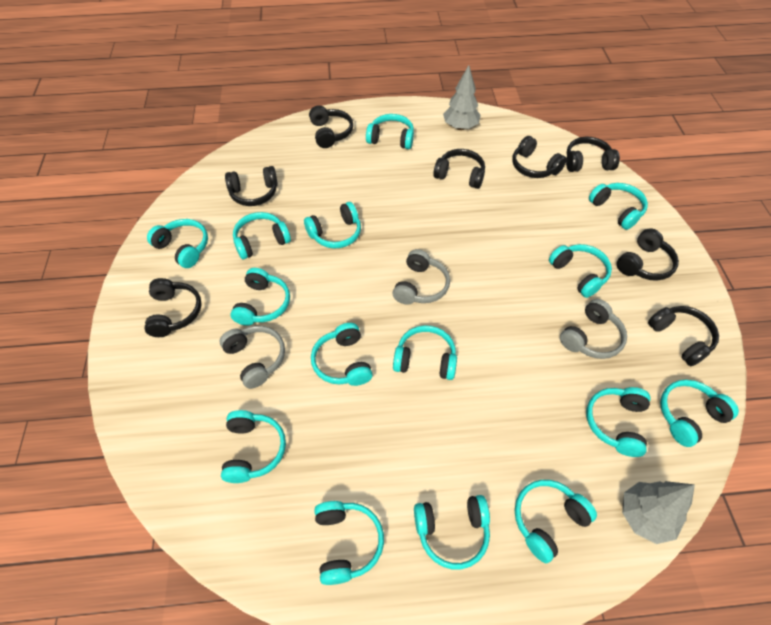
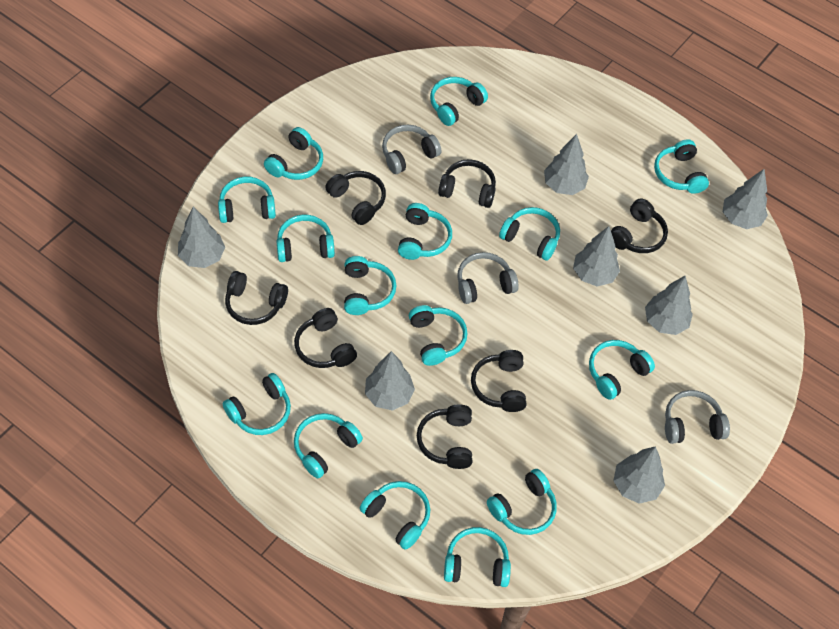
black headphones: [144,278,202,337] [225,166,278,206] [309,105,353,148] [433,149,485,189] [512,136,567,178] [566,137,620,172] [617,228,679,281] [648,306,719,366] = 8 -> [225,271,288,325] [294,308,357,368] [325,171,386,225] [417,404,472,469] [438,159,496,208] [471,350,526,412] [611,199,668,253] = 7
grey tree: [443,65,481,130] [622,481,695,544] = 2 -> [178,207,225,268] [365,351,415,411] [544,134,589,195] [573,226,620,287] [613,446,665,504] [645,276,693,335] [723,169,768,229] = 7

